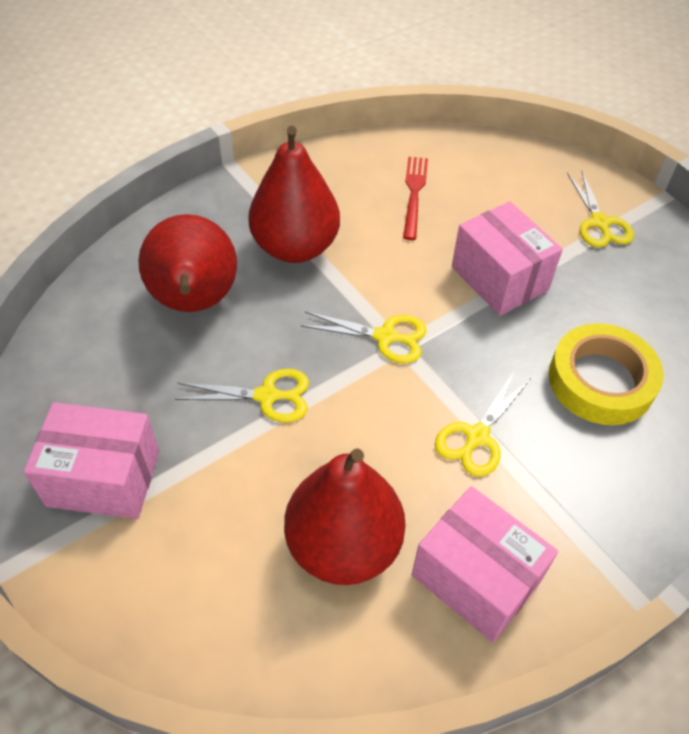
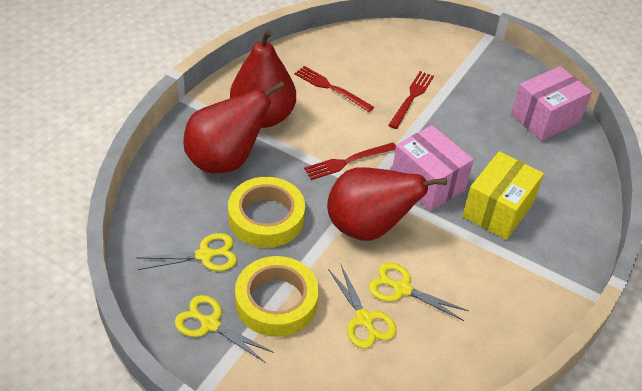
pink box: [23,402,160,519] [412,486,558,643] [452,201,563,316] = 3 -> [392,125,474,211] [511,66,592,141] = 2
red fork: [403,157,428,240] = 1 -> [295,66,374,112] [304,143,396,180] [388,71,434,129] = 3
yellow box: none = 0 -> [463,151,544,240] = 1
yellow tape: [548,323,664,425] = 1 -> [228,177,305,248] [235,256,319,337] = 2

